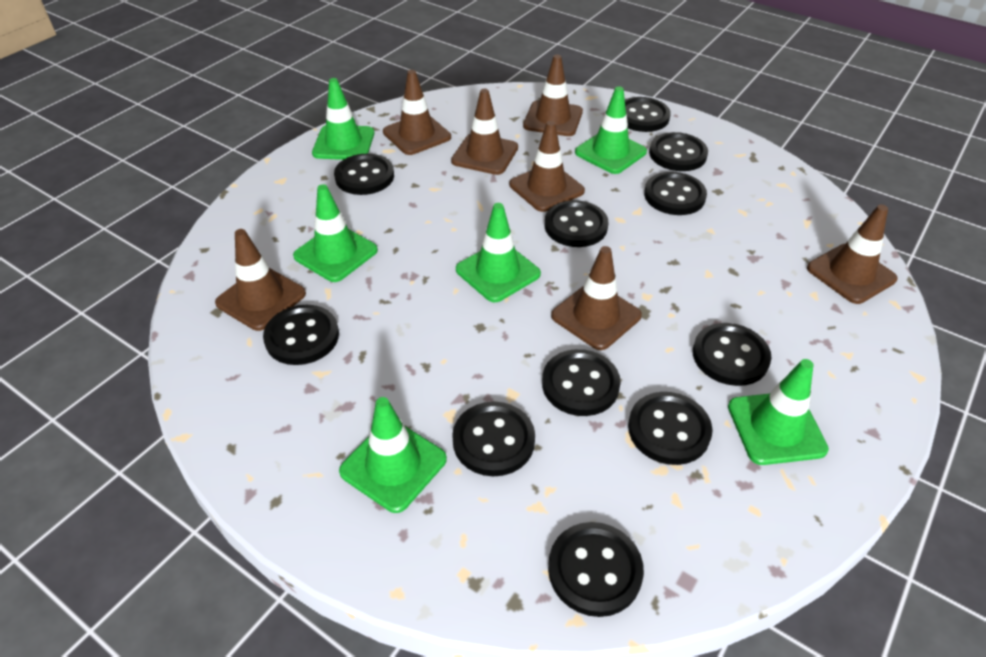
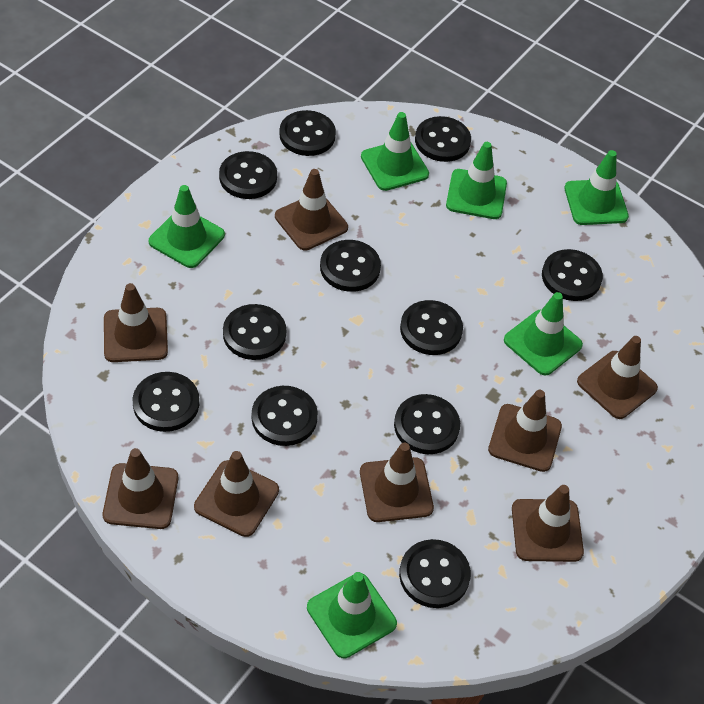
brown traffic cone: [215,229,306,331] [383,70,451,155] [451,89,518,175] [509,121,585,212] [523,55,583,136] [551,246,642,350] [807,205,898,304] = 7 -> [103,448,178,529] [104,283,168,362] [194,451,279,537] [275,169,348,251] [360,443,434,522] [488,390,562,472] [512,485,584,562] [577,336,658,419] = 8

